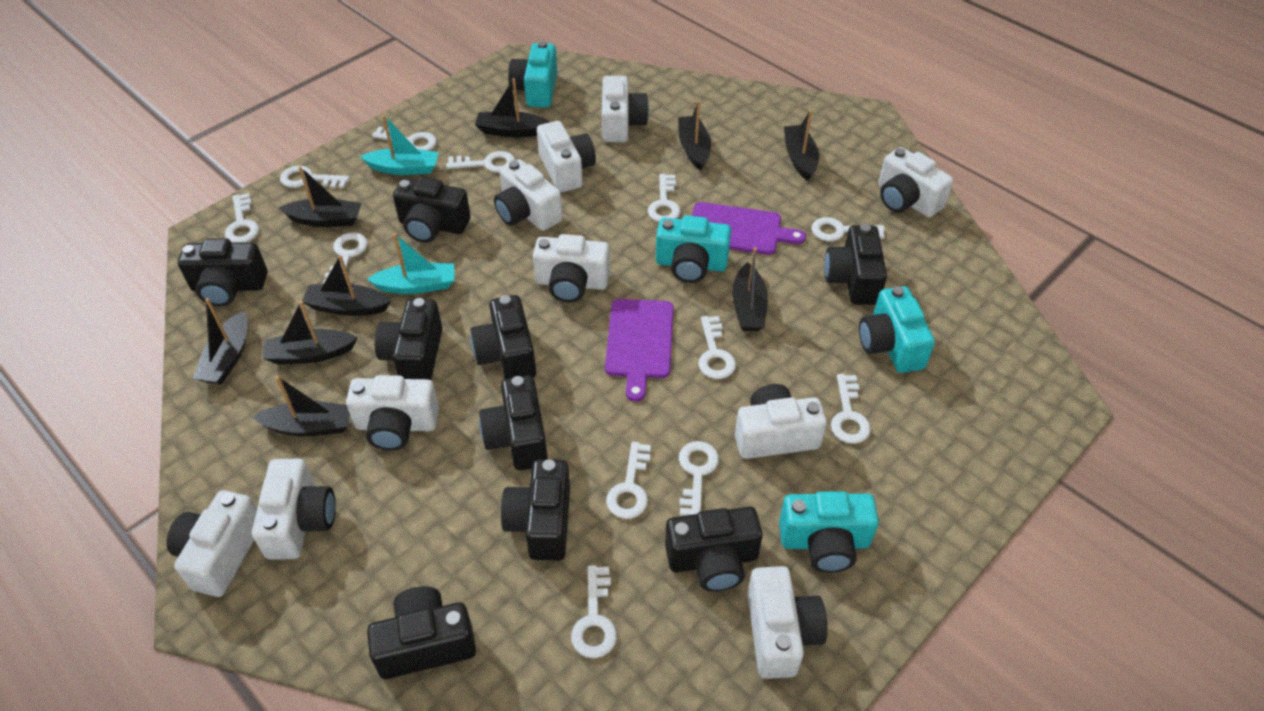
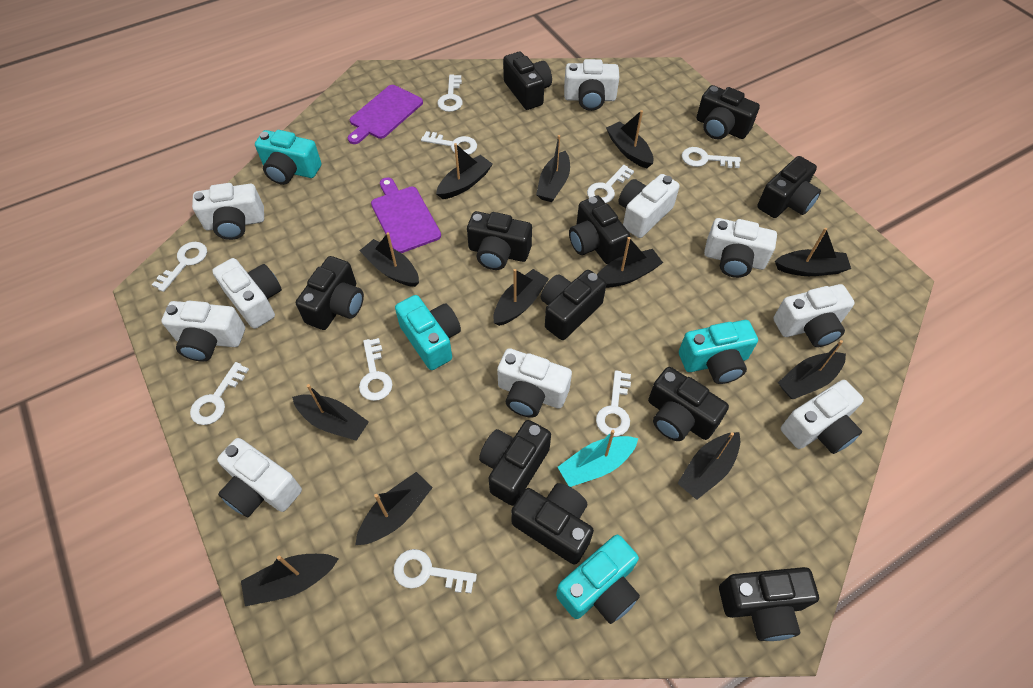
black boat: [193,298,248,384] [252,376,350,436] [263,301,358,364] [279,166,362,227] [302,255,391,316] [475,78,549,137] [678,100,711,171] [732,247,768,331] [784,110,819,181] = 9 -> [241,554,339,606] [292,384,369,441] [355,472,433,545] [359,232,419,287] [436,143,493,199] [493,269,549,326] [536,135,570,202] [597,237,663,288] [606,110,653,168] [677,432,740,500] [775,228,851,276] [778,340,846,399] = 12
black camera: [178,238,267,306] [367,586,476,679] [374,298,443,380] [393,177,471,243] [470,295,536,379] [479,375,548,470] [501,459,570,561] [665,507,763,592] [824,224,887,305] = 9 -> [296,256,364,330] [467,211,532,270] [479,420,551,506] [503,52,552,110] [511,483,594,564] [541,270,606,340] [569,195,630,264] [648,367,729,441] [696,85,760,139] [719,567,819,641] [757,156,821,218] = 11
turquoise boat: [360,115,439,175] [367,233,454,294] = 2 -> [558,430,638,487] = 1
white key: [225,193,259,243] [280,166,350,188] [323,232,368,284] [372,127,437,151] [446,151,515,173] [571,565,617,658] [606,442,651,519] [648,174,681,222] [679,441,719,516] [698,316,736,379] [812,217,885,241] [831,374,871,444] = 12 -> [152,242,207,292] [190,362,249,425] [359,338,393,401] [393,549,477,593] [421,131,477,155] [437,74,463,112] [587,165,634,203] [596,370,631,436] [682,147,741,168] = 9

